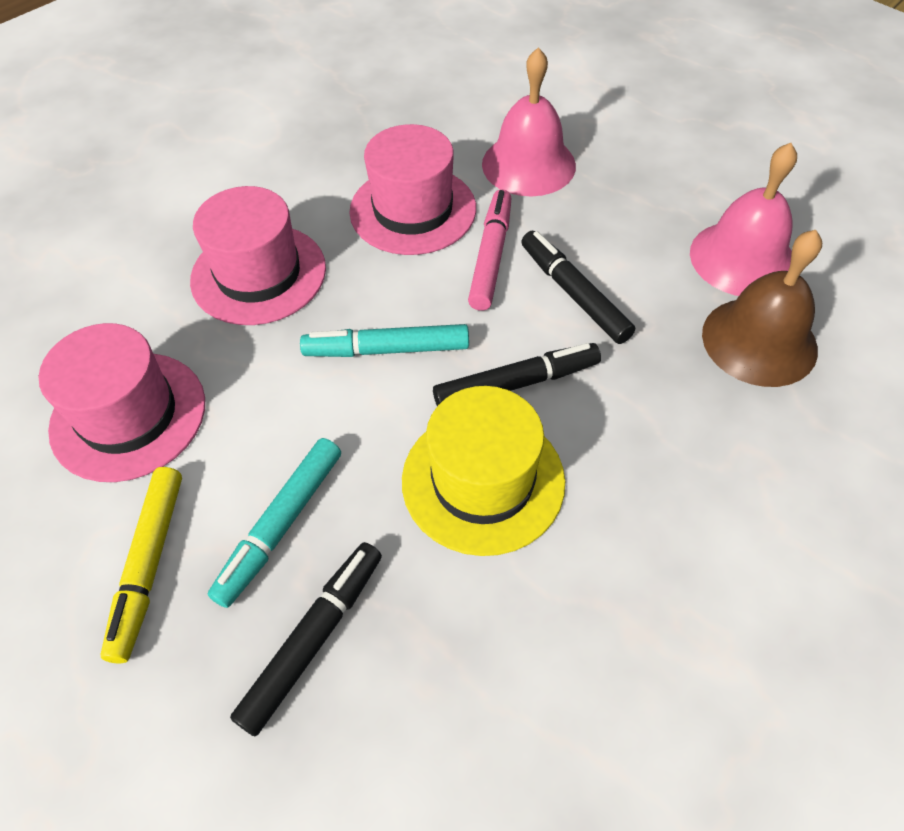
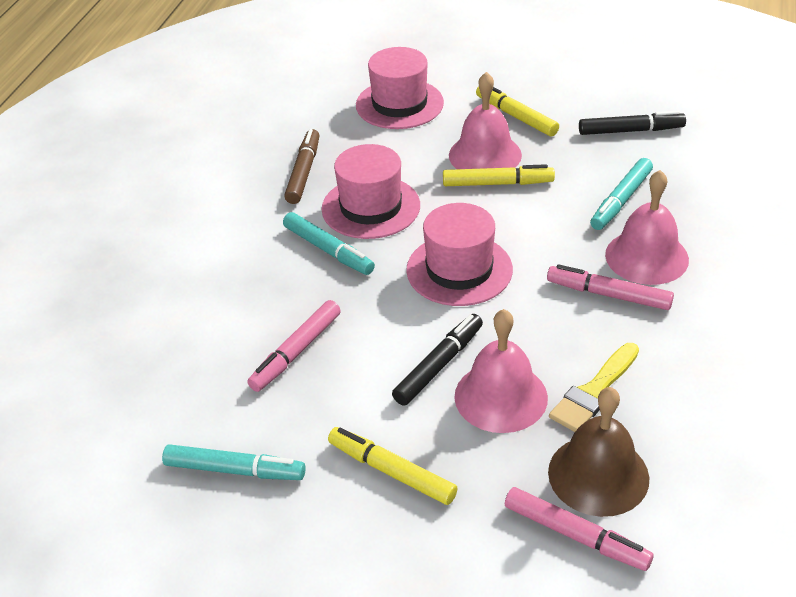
black marker: [230,542,382,737] [433,343,601,406] [521,231,635,344] = 3 -> [392,314,483,405] [579,111,686,135] = 2
brown marker: none = 0 -> [284,129,320,204] = 1
pink bell: [482,47,576,196] [690,143,797,296] = 2 -> [449,72,522,169] [454,309,548,433] [605,170,689,285] = 3
pink marker: [468,189,512,311] = 1 -> [247,300,341,392] [505,487,653,571] [547,264,674,310] = 3
turquoise marker: [208,438,341,608] [300,324,469,357] = 2 -> [162,444,306,480] [283,212,375,275] [590,158,653,230] = 3
yellow brush: none = 0 -> [549,343,639,432] = 1
yellow hat: [402,386,565,556] = 1 -> none = 0
yellow marker: [100,467,182,663] = 1 -> [328,427,458,505] [443,164,555,186] [476,86,559,136] = 3

